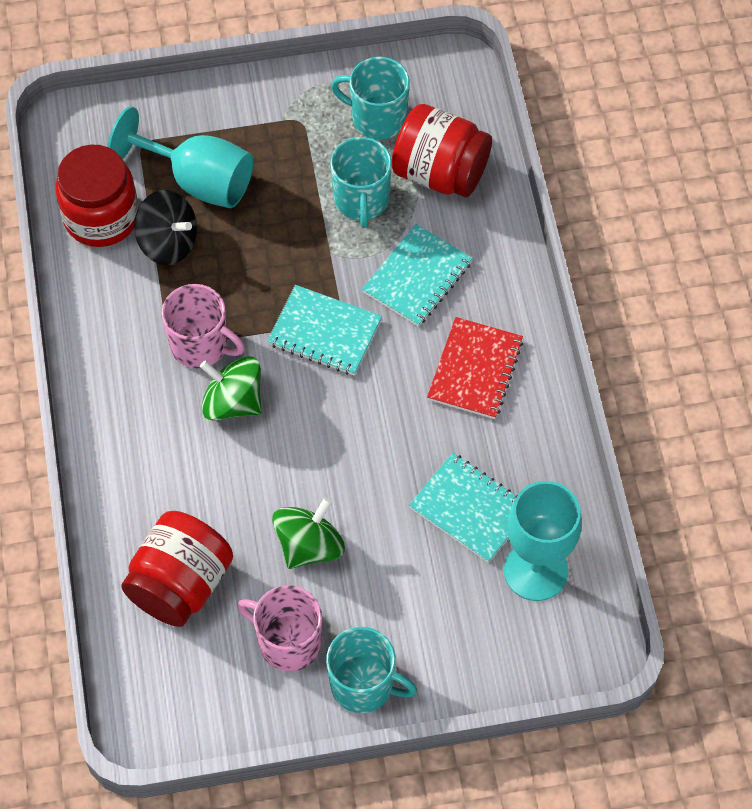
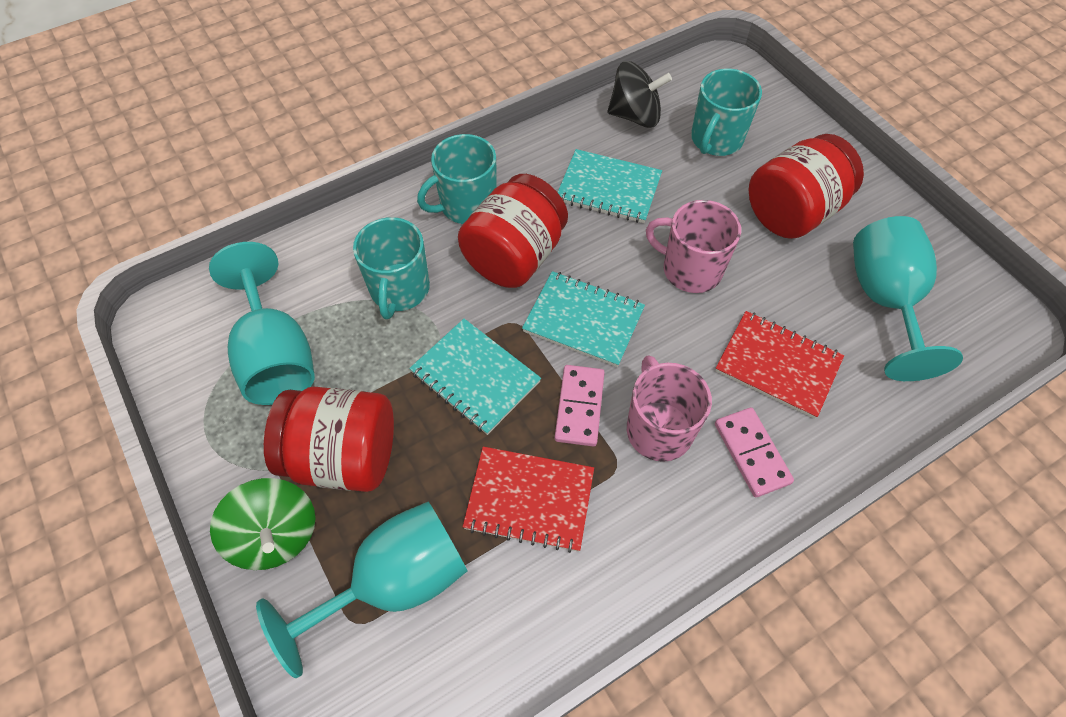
green spinning top: [200,357,261,420] [272,497,345,569] = 2 -> [210,478,315,570] = 1
pink domino: none = 0 -> [555,365,605,447] [715,407,794,497] = 2
red notebook: [427,317,523,419] = 1 -> [463,447,594,553] [715,311,844,419] = 2
turquoise goblet: [108,107,254,208] [504,481,582,601] = 2 -> [209,242,315,405] [256,502,467,678] [853,216,963,381] = 3

